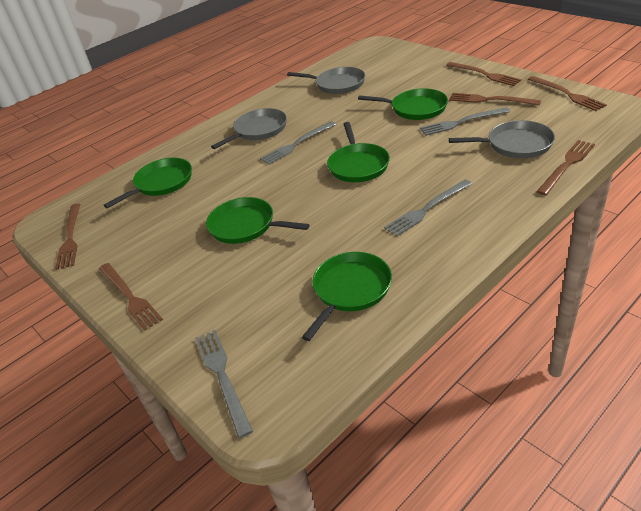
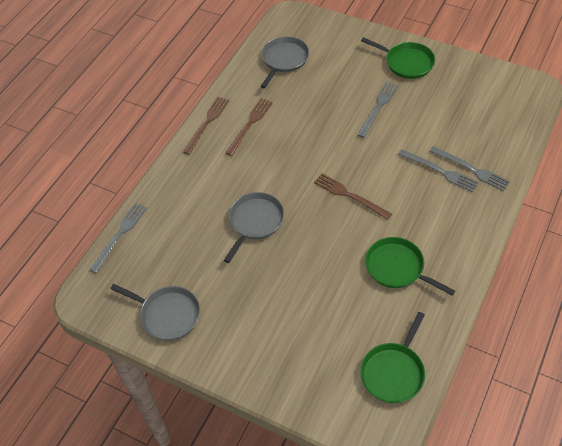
brown fork: [55,204,81,270] [99,263,163,331] [446,62,522,86] [449,93,541,105] [528,76,607,111] [536,140,595,195] = 6 -> [183,97,229,155] [225,98,272,156] [314,174,392,220] = 3
green pan: [103,158,192,208] [206,197,309,244] [302,252,392,341] [327,122,390,182] [358,88,448,120] = 5 -> [360,312,425,403] [361,37,435,79] [365,237,455,295] = 3

